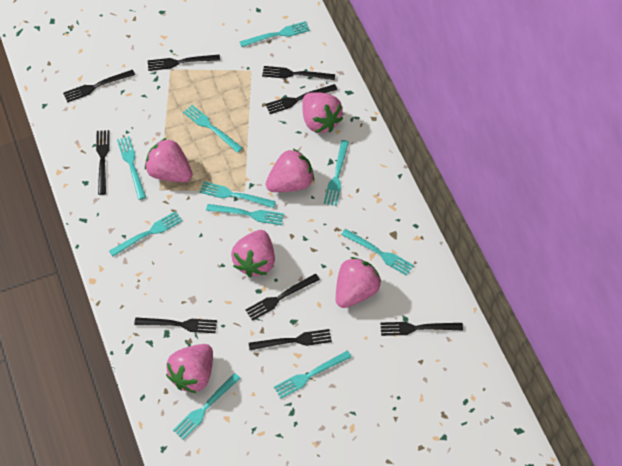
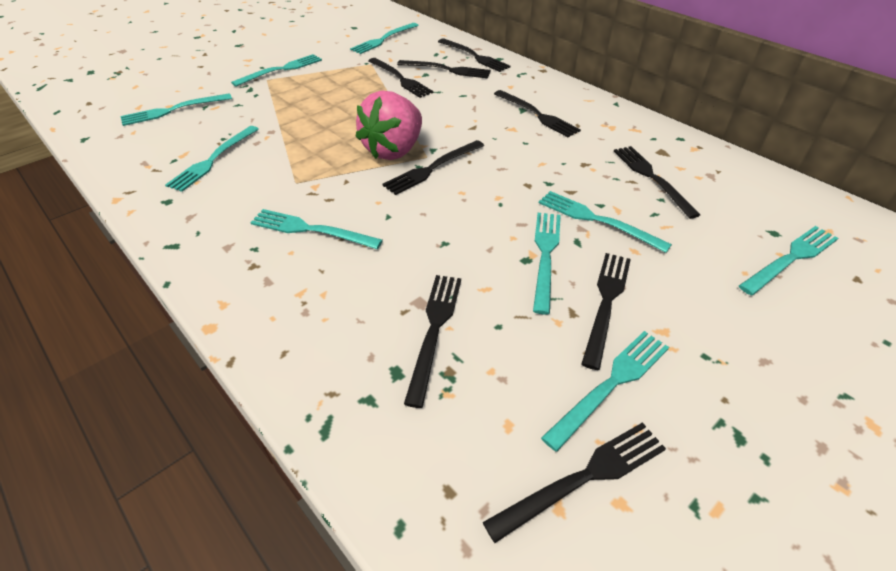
pink strawberry: [145,138,192,182] [166,344,213,393] [231,230,275,277] [266,149,314,192] [302,92,343,133] [336,257,381,308] = 6 -> [355,91,422,160] = 1
turquoise fork: [109,211,182,257] [117,136,146,200] [173,373,241,440] [183,105,242,153] [199,181,276,208] [206,204,284,225] [240,21,310,47] [274,351,352,399] [324,140,349,206] [341,229,414,276] = 10 -> [121,93,232,126] [165,126,259,192] [231,54,322,87] [250,209,383,249] [350,23,419,54] [533,213,561,314] [539,191,672,253] [541,331,669,452] [739,226,838,295] = 9

